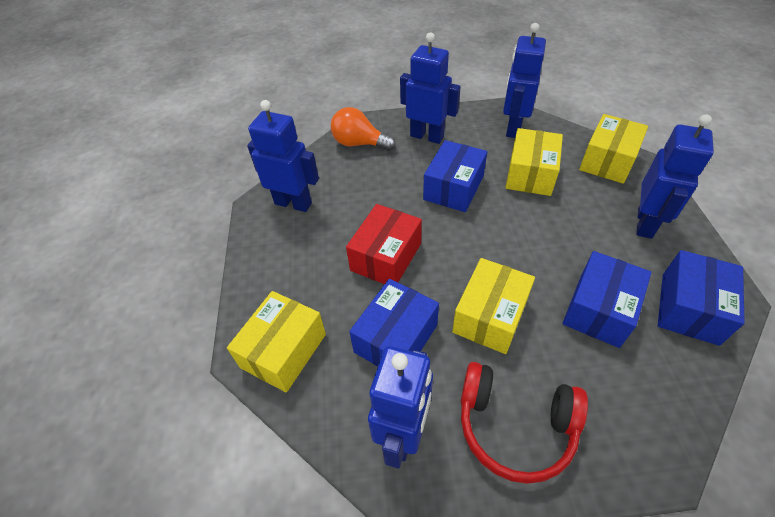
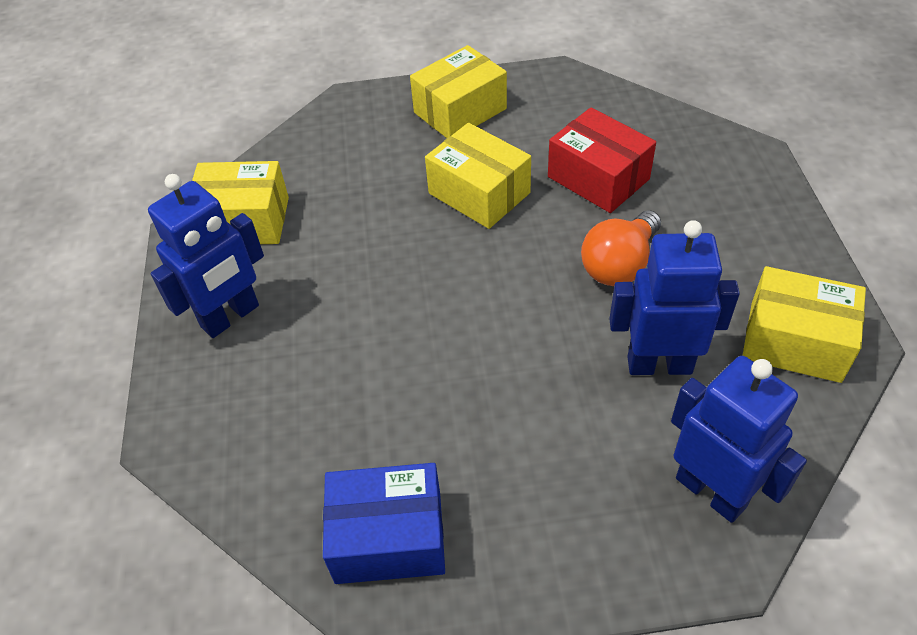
blue box: [349,279,439,367] [423,140,487,212] [563,251,651,348] [658,250,745,346] = 4 -> [323,463,445,584] = 1
blue robot: [247,100,319,212] [368,346,433,468] [400,32,461,144] [503,23,546,138] [636,114,714,239] = 5 -> [148,174,264,338] [609,220,740,375] [671,356,807,523] = 3
red headphones: [461,362,588,484] = 1 -> none = 0

